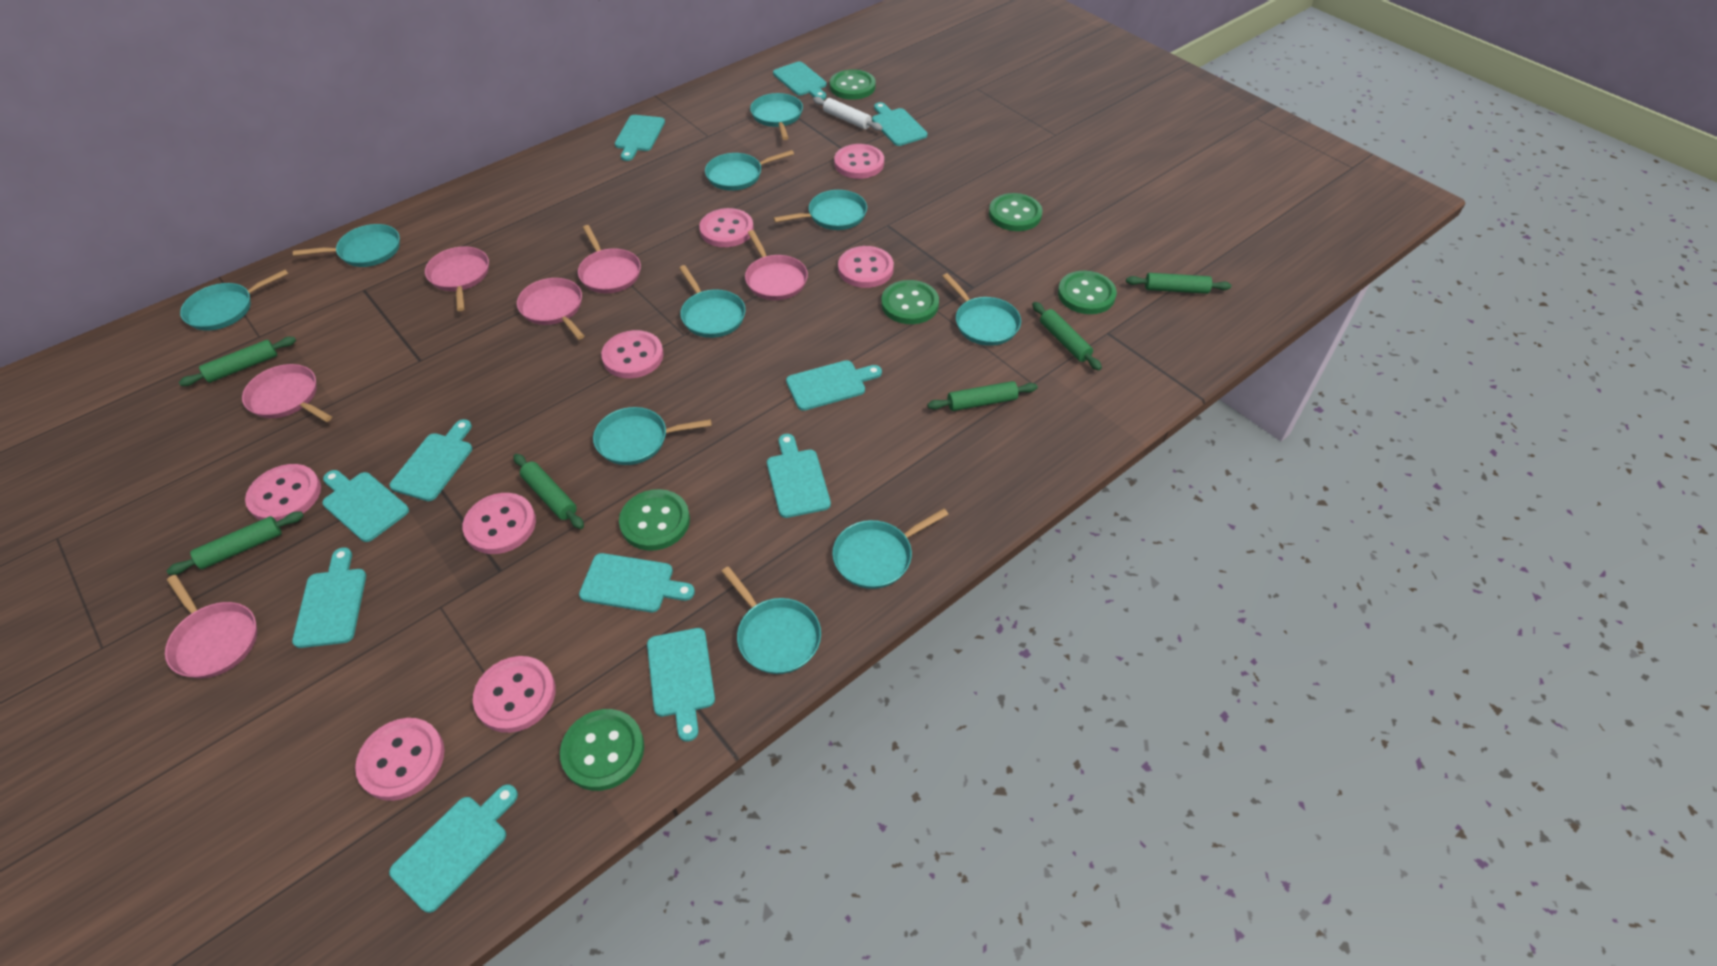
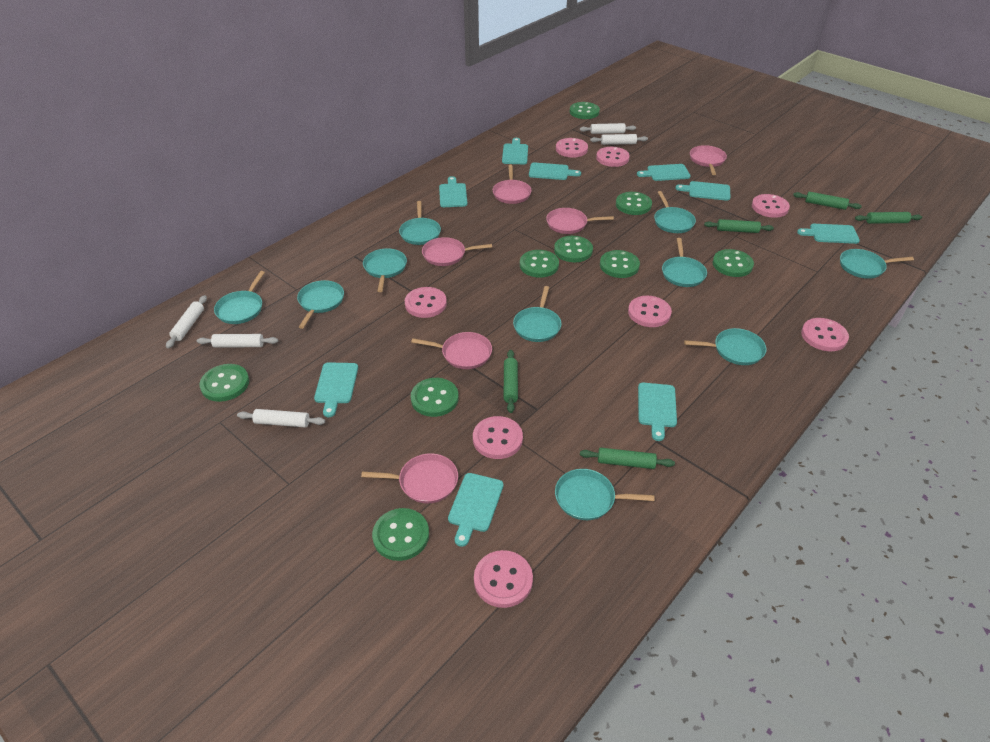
green button: [560,709,644,791] [619,489,690,551] [830,69,876,100] [881,280,939,324] [989,193,1043,231] [1058,271,1117,314] = 6 -> [199,364,249,402] [372,508,429,561] [411,378,459,417] [520,250,559,278] [554,236,593,262] [570,102,600,119] [600,250,640,278] [616,192,652,215] [713,249,754,277] = 9
green rolling pin: [166,512,304,575] [179,337,296,386] [513,454,584,529] [927,381,1038,411] [1032,302,1102,370] [1126,273,1231,294] = 6 -> [504,350,518,413] [580,448,675,469] [704,219,774,233] [793,192,862,210] [855,212,922,224] = 5
turquoise cutting board: [292,547,366,648] [322,470,409,542] [389,419,472,501] [389,784,518,913] [579,553,695,612] [615,115,665,161] [647,628,715,741] [767,434,831,518] [773,61,827,100] [786,360,882,411] [872,102,927,146] = 11 -> [314,362,358,417] [439,176,468,207] [448,473,503,547] [502,138,528,164] [529,163,581,180] [637,164,691,181] [638,383,677,441] [675,181,731,201] [797,224,860,244] = 9
white rolling pin: [813,97,883,131] = 1 -> [166,295,207,348] [197,334,278,348] [237,409,325,428] [580,123,636,134] [590,134,648,145] = 5

